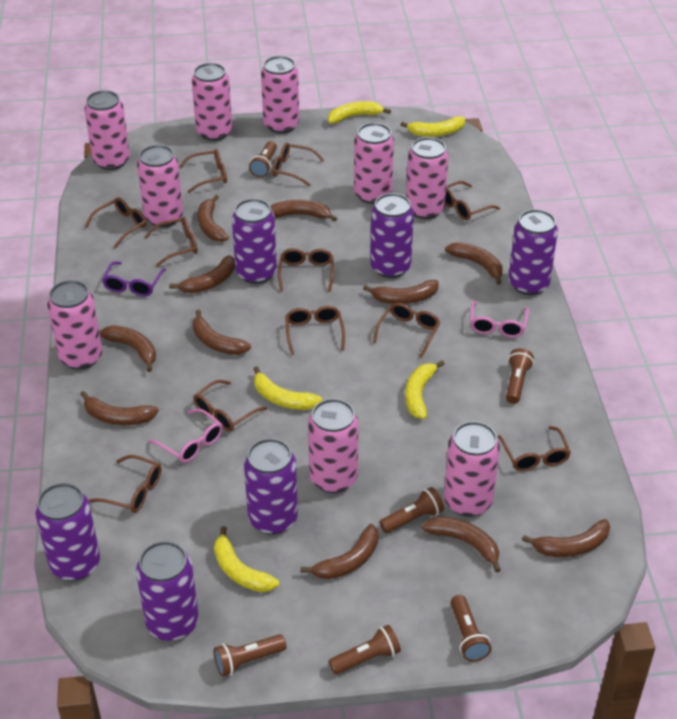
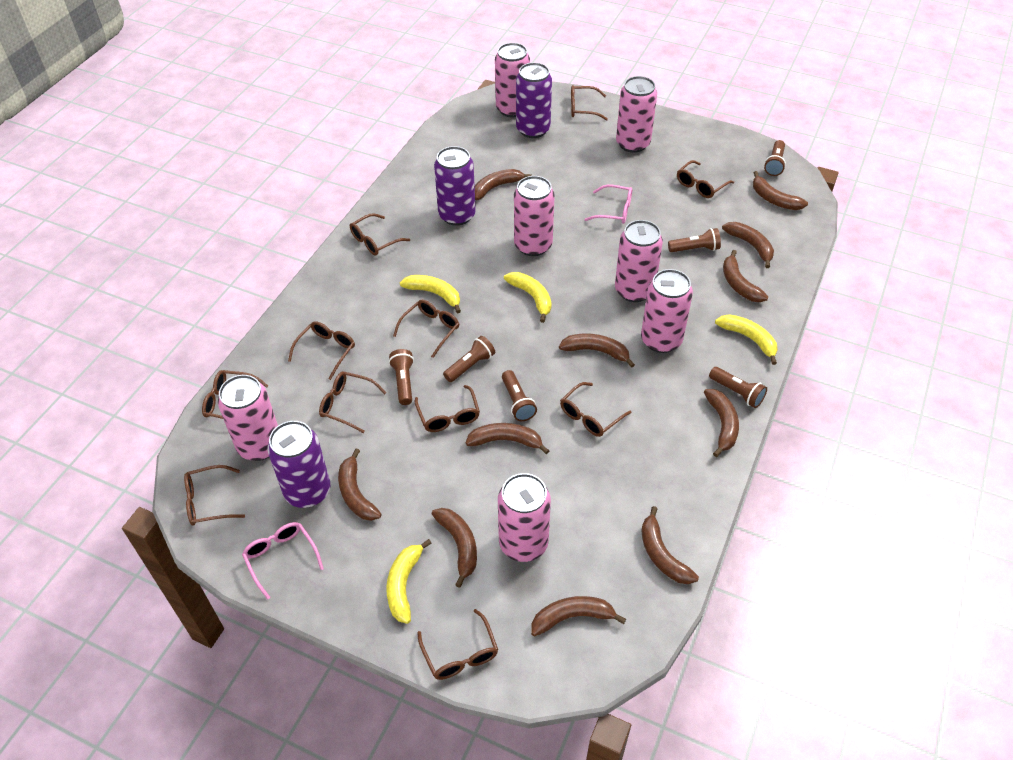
pink can: [47,280,103,370] [84,90,130,170] [137,145,183,227] [192,63,232,141] [261,56,299,134] [308,399,359,493] [354,123,394,204] [406,137,449,219] [444,421,500,517] = 9 -> [218,375,278,461] [495,43,530,117] [498,473,551,562] [514,176,555,256] [615,220,663,302] [616,76,657,153] [641,269,693,353] = 7
purple can: [35,483,100,581] [136,541,199,641] [232,199,277,284] [244,438,298,535] [370,193,414,278] [509,209,558,295] = 6 -> [267,421,330,508] [434,146,476,226] [516,62,552,138] = 3
purple glasses: [102,261,166,297] = 1 -> none = 0
yellow banana: [214,526,279,592] [254,366,322,410] [328,101,391,124] [400,116,465,137] [405,360,445,419] = 5 -> [386,539,432,624] [400,275,461,313] [504,272,552,323] [715,314,778,365] = 4

